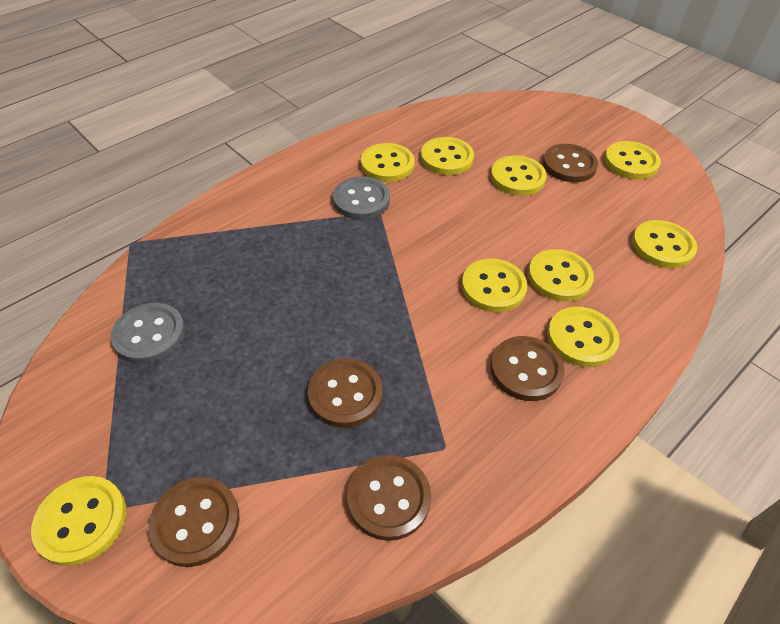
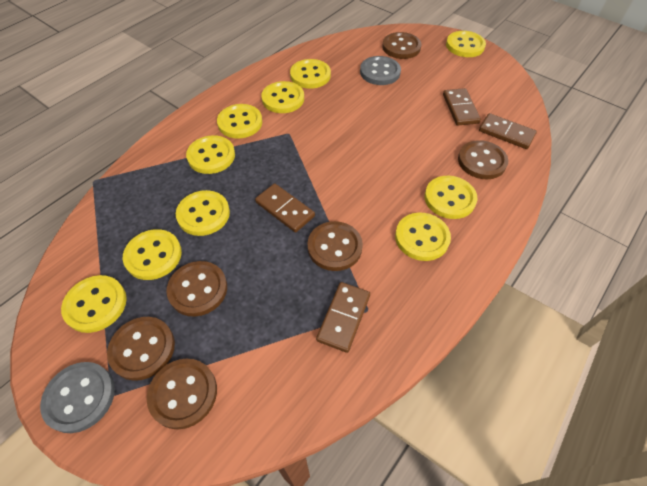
brown button: [149,477,239,567] [308,358,383,428] [347,455,431,541] [490,336,565,401] [543,144,598,182] = 5 -> [107,317,175,381] [147,359,217,429] [167,261,227,317] [308,221,363,271] [382,32,421,59] [458,140,508,179] = 6
brown domino: none = 0 -> [255,183,315,233] [316,282,370,353] [443,88,481,125] [479,113,537,149] = 4
yellow button: [31,476,126,566] [361,143,415,182] [421,137,474,175] [462,259,528,312] [491,155,547,196] [528,249,594,302] [547,307,619,367] [604,141,661,179] [632,220,697,268] = 9 -> [61,275,127,333] [123,229,182,280] [176,190,230,236] [186,135,235,174] [217,104,262,139] [261,81,304,113] [290,59,331,89] [395,213,451,261] [425,176,477,219] [446,31,486,57] = 10

